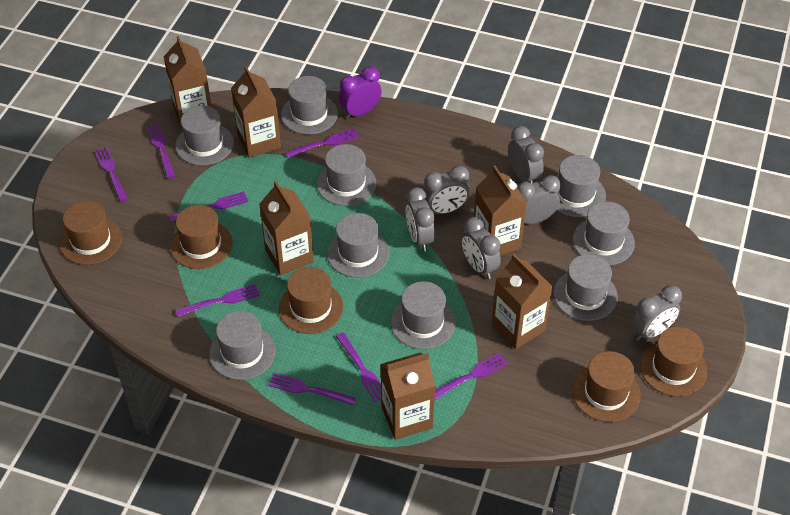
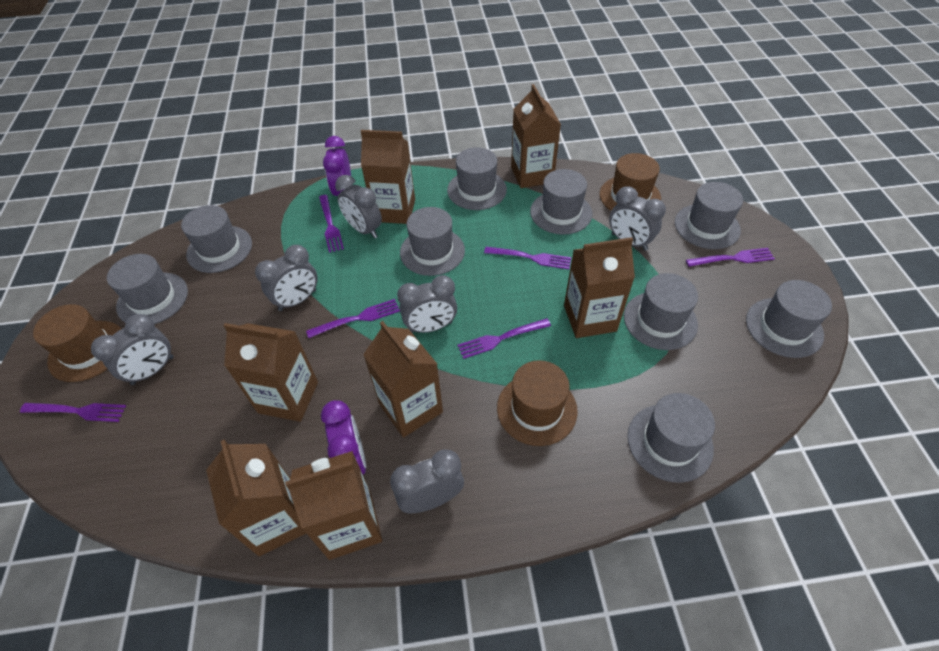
brown carton: [164,36,212,126] [231,66,281,158] [259,181,314,275] [381,352,435,440] [474,166,527,256] [492,254,553,349] = 6 -> [206,440,307,556] [223,323,318,422] [285,451,382,560] [361,130,415,224] [363,321,443,438] [511,84,561,188] [564,237,635,338] = 7
brown hat: [60,201,122,265] [170,205,232,269] [279,267,343,334] [572,351,640,422] [640,327,707,396] = 5 -> [33,304,121,382] [497,360,578,446] [600,153,661,211] = 3
purple clock: [339,66,382,119] = 1 -> [321,400,366,474] [323,136,351,196] = 2
purple fork: [95,147,128,202] [147,124,175,179] [169,191,248,221] [175,284,260,317] [268,373,356,406] [285,128,359,158] [336,333,381,402] [434,353,508,400] = 8 -> [20,403,126,422] [306,299,400,338] [319,195,344,253] [457,318,551,359] [484,247,571,269] [686,248,775,267] = 6

